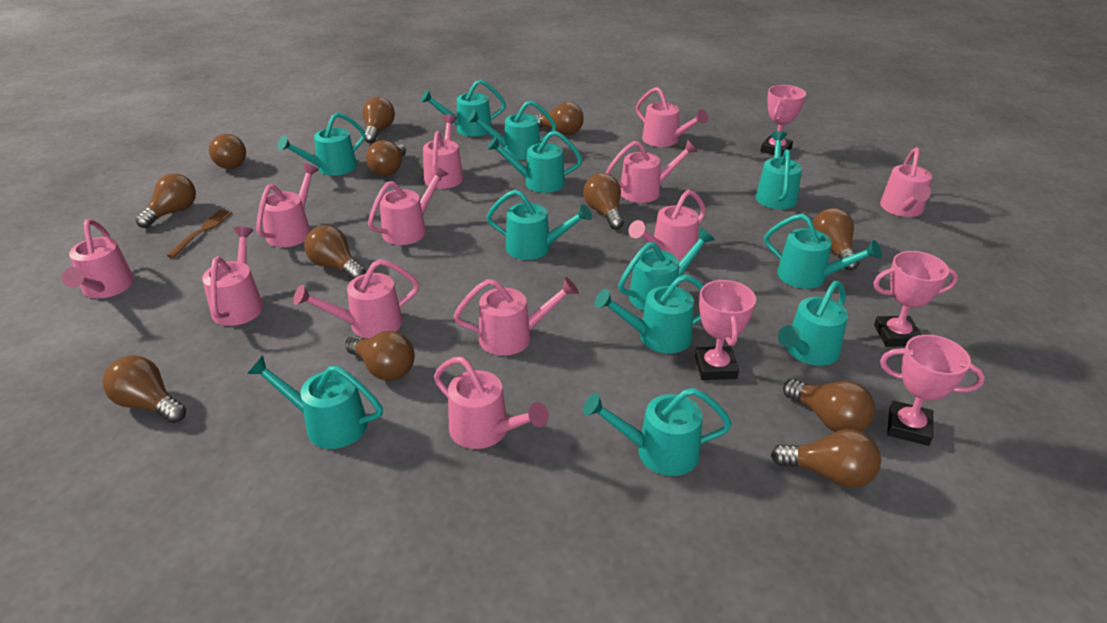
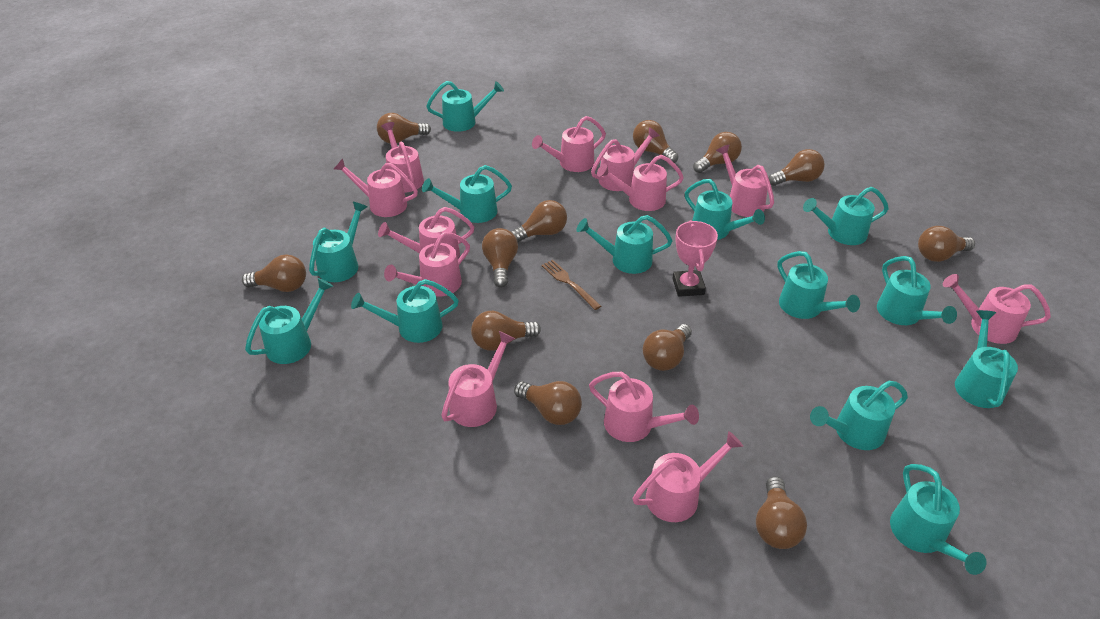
pink trophy: [695,280,756,380] [760,85,806,157] [873,251,958,347] [880,335,985,446] = 4 -> [673,220,718,297] = 1
turquoise watering can: [247,356,383,449] [277,112,365,176] [421,79,506,137] [467,100,556,160] [486,190,592,260] [487,131,583,193] [583,388,732,476] [595,274,704,354] [618,228,715,311] [756,131,802,209] [764,213,882,289] [778,281,848,366] = 12 -> [245,278,333,364] [309,202,367,282] [351,279,459,343] [422,165,512,223] [426,81,504,132] [576,215,672,274] [685,179,765,240] [777,251,860,319] [803,187,889,245] [810,381,908,450] [877,256,957,325] [890,464,987,575] [955,310,1018,408] = 13

